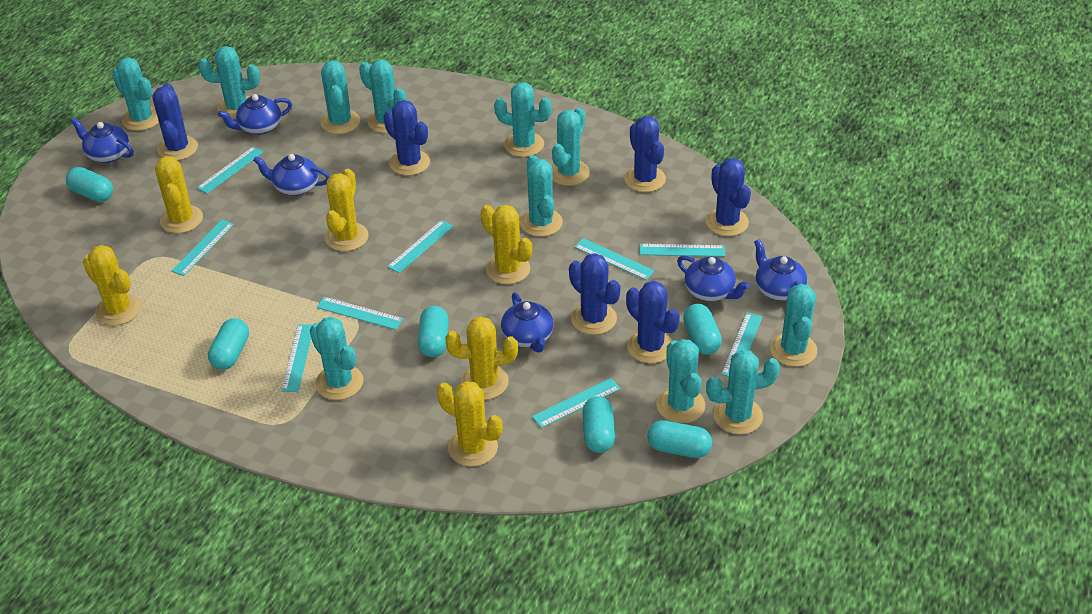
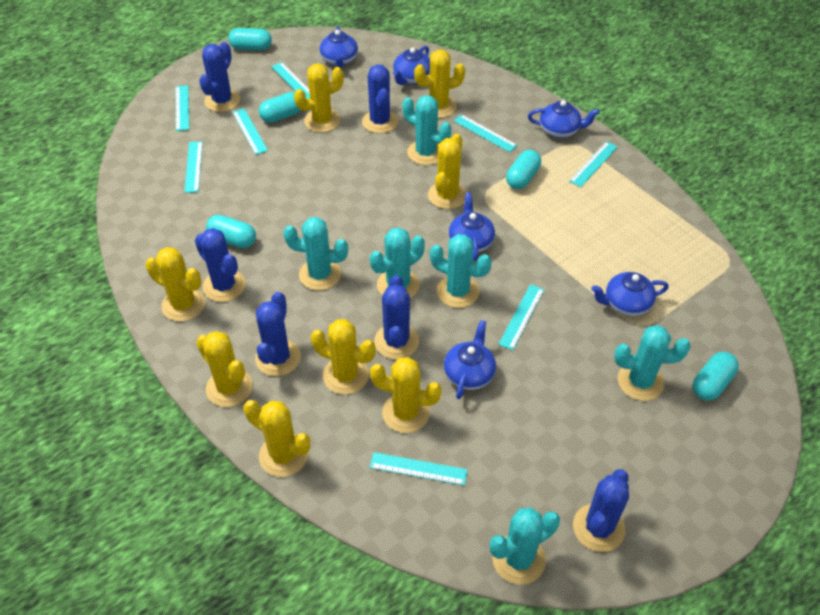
turquoise cactus: [112,57,159,131] [198,46,260,119] [310,317,363,400] [321,60,360,134] [359,59,406,133] [494,82,552,157] [520,155,563,237] [552,107,590,186] [656,339,705,424] [706,350,780,435] [770,284,817,367] = 11 -> [283,217,348,290] [370,228,425,298] [402,95,451,165] [430,234,492,308] [490,507,560,585] [614,325,691,401] = 6
turquoise capsule: [66,167,113,202] [208,318,249,370] [418,306,449,357] [582,396,615,453] [647,420,712,458] [683,304,722,355] = 6 -> [206,215,256,248] [228,28,272,50] [259,92,301,123] [506,150,541,189] [693,352,739,401] = 5
turquoise ruler: [171,220,234,276] [197,146,264,194] [281,324,312,392] [317,297,403,330] [387,220,453,273] [532,378,621,428] [574,238,655,280] [640,244,725,257] [721,312,763,377] = 9 -> [176,85,189,131] [184,141,203,193] [232,108,268,155] [271,62,310,99] [370,452,468,486] [454,114,518,152] [498,284,544,350] [569,141,618,187] = 8
yellow cactus: [83,245,141,326] [155,156,203,233] [325,169,369,251] [437,381,503,467] [445,316,518,400] [481,205,532,284] = 6 -> [146,247,205,321] [196,331,253,407] [243,400,310,477] [294,64,344,133] [311,319,376,394] [370,357,442,433] [414,50,465,118] [428,133,467,209] = 8

